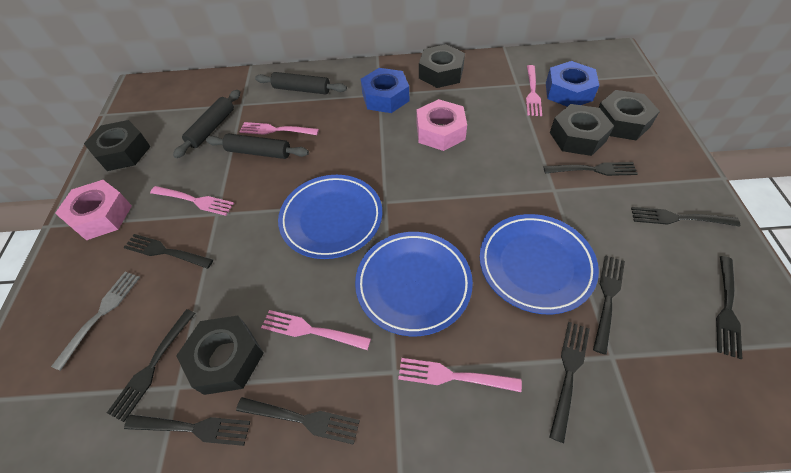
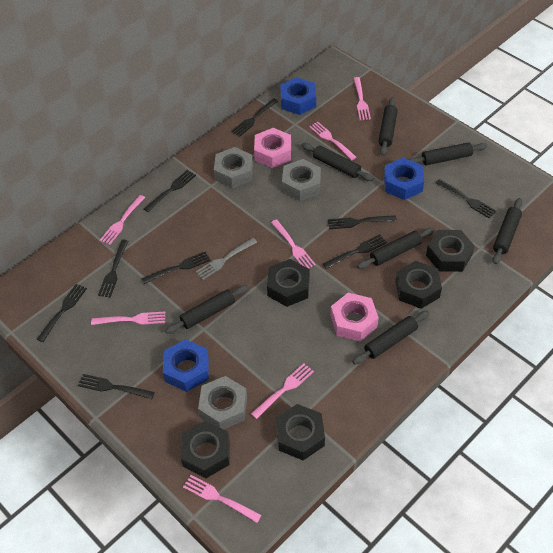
black rolling pin: [173,90,240,158] [206,134,309,159] [255,72,347,94] = 3 -> [165,285,248,334] [302,143,373,181] [352,311,429,365] [357,228,434,269] [378,97,398,156] [409,142,487,165] [492,198,522,264] = 7
blue nut: [361,68,409,113] [546,61,599,107] = 2 -> [163,339,209,392] [280,77,316,115] [384,158,424,200] = 3
blue plate: [278,175,382,259] [355,232,473,336] [480,214,599,314] = 3 -> none = 0
grey nut: none = 0 -> [198,376,247,430] [214,147,253,189] [282,159,321,201] = 3
pink fork: [150,186,234,216] [239,122,319,135] [261,310,371,350] [398,358,522,392] [526,65,542,116] = 5 -> [91,312,165,325] [99,195,145,245] [183,475,262,523] [251,363,314,419] [271,219,316,269] [309,122,356,160] [353,77,371,120] = 7

